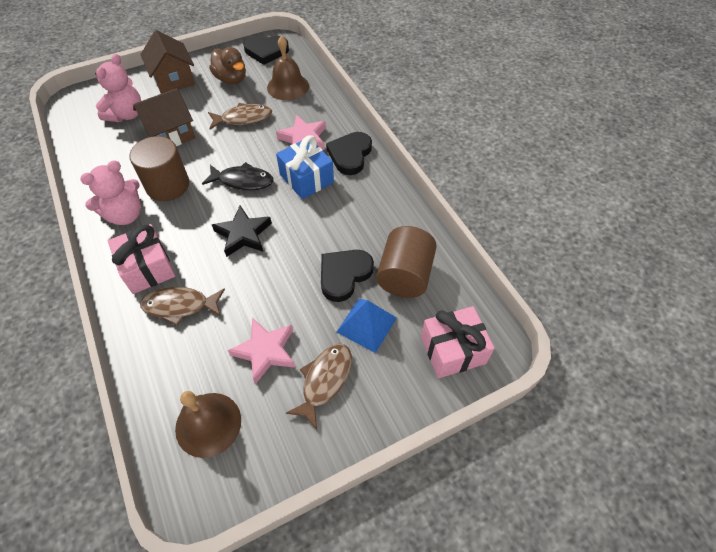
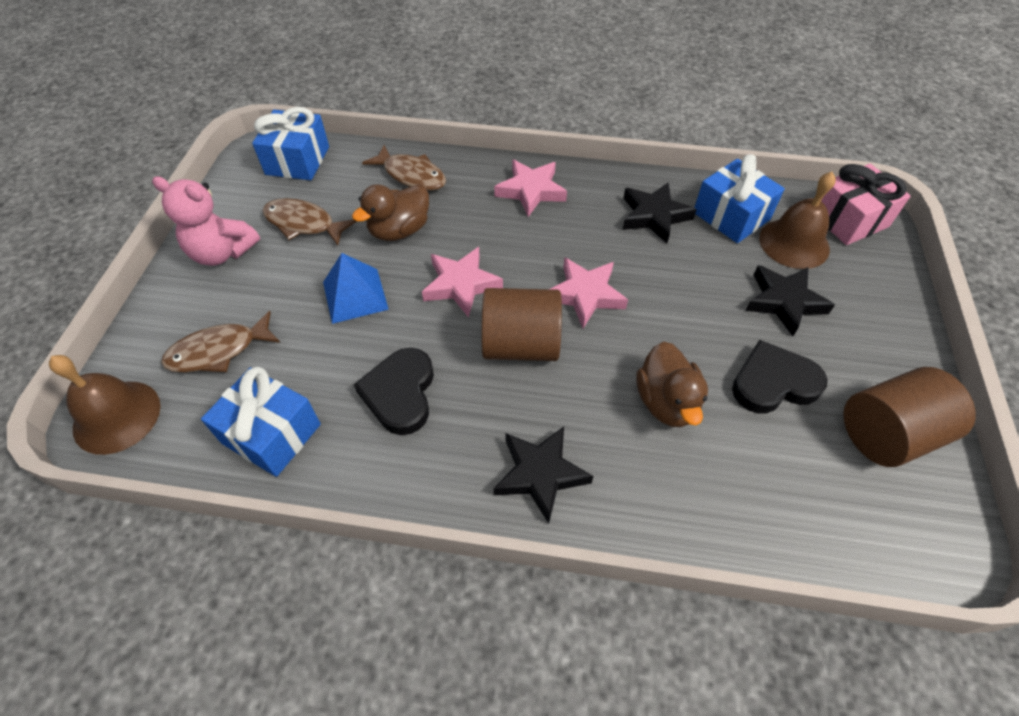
black fish: [202,162,274,190] = 1 -> none = 0
black heart: [243,35,289,65] [321,250,374,302] [326,132,372,175] = 3 -> [354,348,434,435] [732,340,828,413] = 2
black star: [212,206,272,257] = 1 -> [494,427,594,524] [622,182,697,243] [745,265,835,336] = 3
blue gift: [276,135,334,199] = 1 -> [201,367,321,477] [252,107,329,180] [694,154,785,243] = 3
brown duck: [209,47,246,84] = 1 -> [352,184,429,241] [637,342,708,427] = 2
brown house: [133,88,195,146] [140,30,195,94] = 2 -> none = 0
pink gift: [108,224,175,294] [421,306,494,378] = 2 -> [821,164,911,245] = 1
pink star: [228,318,295,384] [276,115,326,150] = 2 -> [422,247,503,318] [494,159,567,217] [550,257,628,328] = 3
pink teddy bear: [80,160,141,225] [95,54,141,122] = 2 -> [152,176,260,266] = 1

